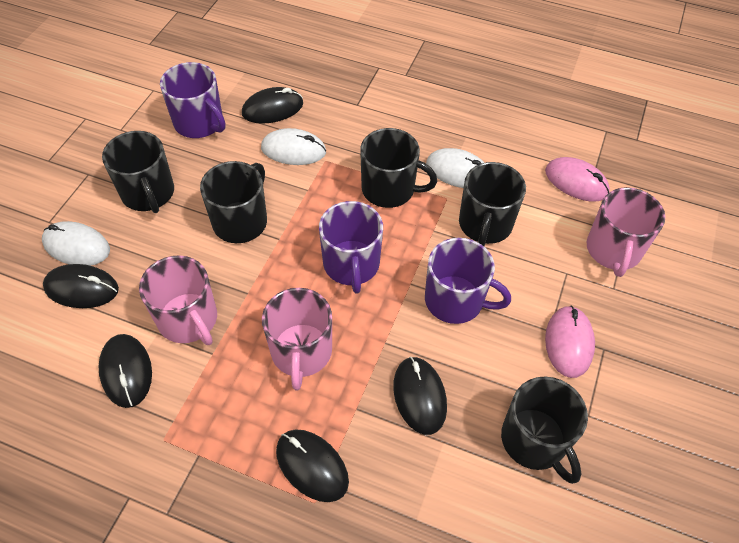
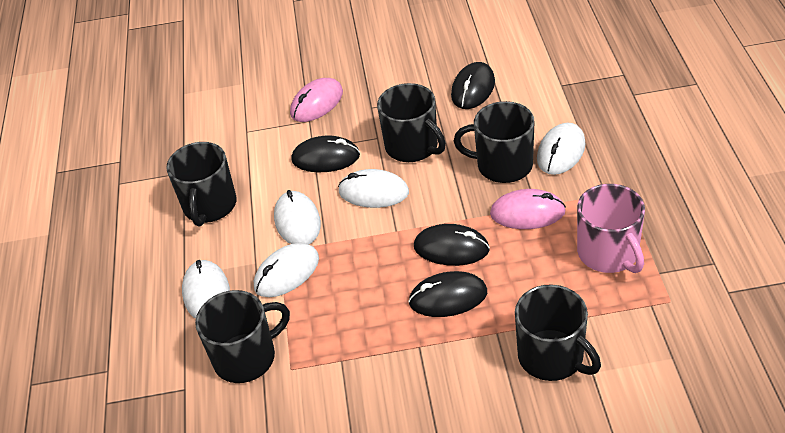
black mouse: [43,264,119,308] [98,334,152,408] [242,87,303,124] [276,429,349,502] [393,357,447,435] = 5 -> [291,136,360,172] [408,271,487,317] [414,224,490,266] [451,62,495,109] = 4
pink mug: [139,255,217,345] [262,288,332,390] [587,187,665,277] = 3 -> [577,184,645,273] = 1
purple mug: [160,62,225,138] [319,201,383,294] [425,238,511,324] = 3 -> none = 0
white mouse: [42,221,110,266] [261,128,326,165] [426,148,484,188] = 3 -> [182,260,230,318] [254,243,319,297] [274,190,321,244] [338,169,409,208] [537,123,586,175] = 5

